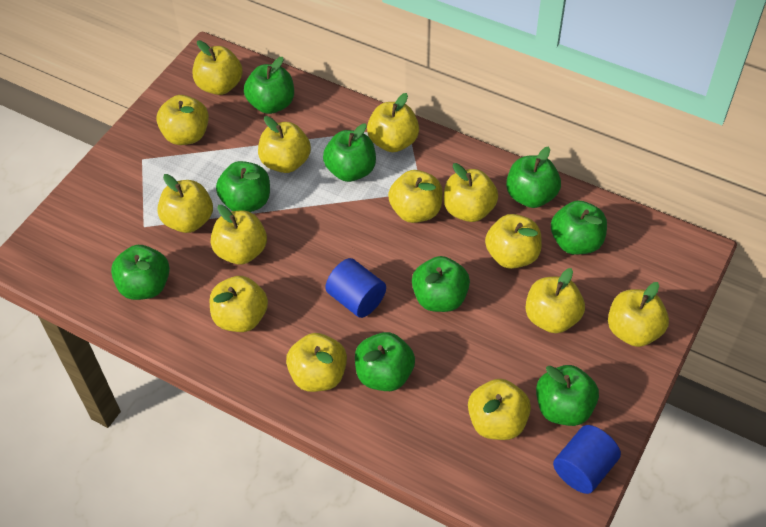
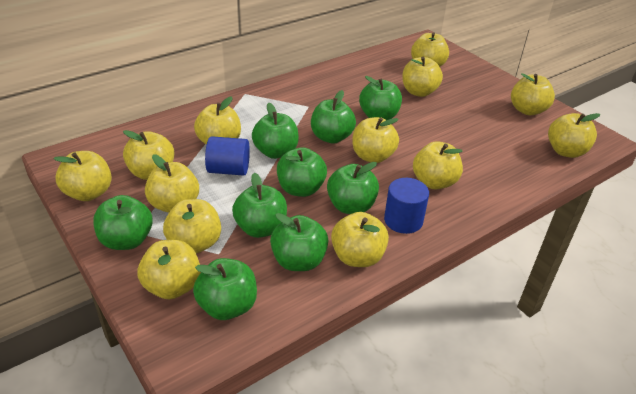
yellow apple: [156,95,209,145] [157,174,213,233] [193,40,243,95] [210,276,268,332] [211,205,267,265] [258,116,311,173] [286,333,347,392] [367,93,419,152] [388,170,443,223] [444,163,498,222] [468,379,531,440] [485,214,542,269] [525,268,585,333] [608,282,669,347] = 14 -> [53,151,112,201] [123,130,174,180] [138,240,201,299] [145,155,199,213] [163,199,221,254] [194,96,241,145] [331,212,389,267] [352,117,399,163] [402,57,443,97] [411,32,449,67] [413,141,463,189] [511,73,555,115] [548,113,600,158] = 13

